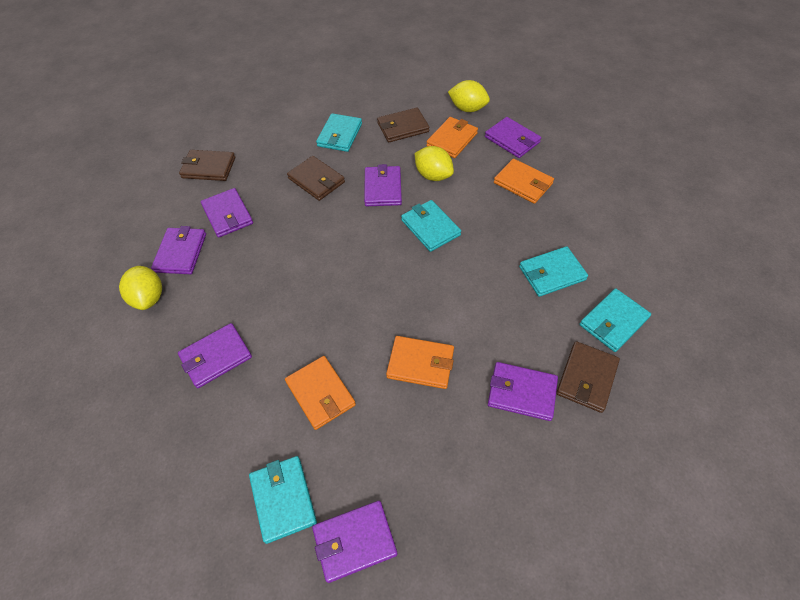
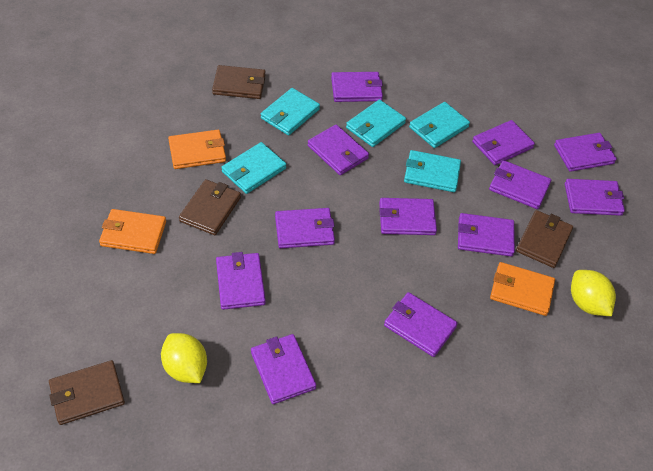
orange wallet: [285,356,356,430] [386,336,454,389] [427,117,478,158] [494,159,554,204] = 4 -> [99,209,166,254] [168,130,226,169] [490,262,555,316] = 3
purple wallet: [151,226,206,274] [178,323,252,388] [201,188,253,238] [312,501,398,583] [364,164,402,206] [485,117,541,158] [488,362,558,421] = 7 -> [216,252,266,310] [251,334,316,404] [275,208,335,248] [308,125,369,175] [331,72,383,102] [379,198,437,235] [384,292,458,357] [458,213,515,257] [472,120,535,165] [489,160,551,209] [554,133,617,172] [565,179,625,216] = 12
yellow lemon: [119,266,162,310] [415,146,454,181] [448,80,490,112] = 3 -> [161,333,207,383] [571,270,616,316] = 2

